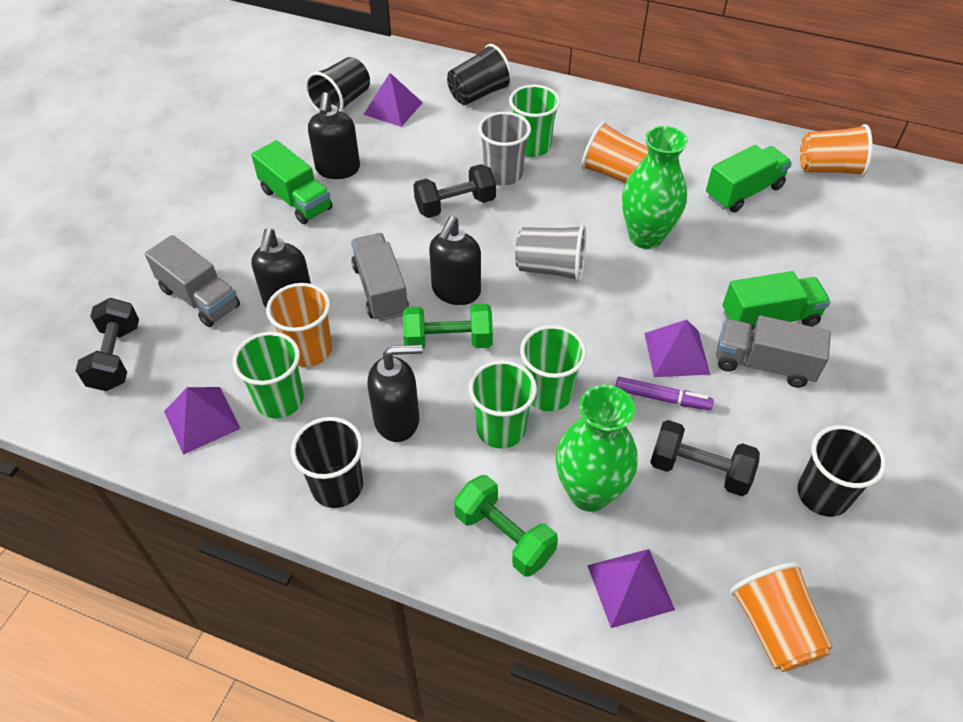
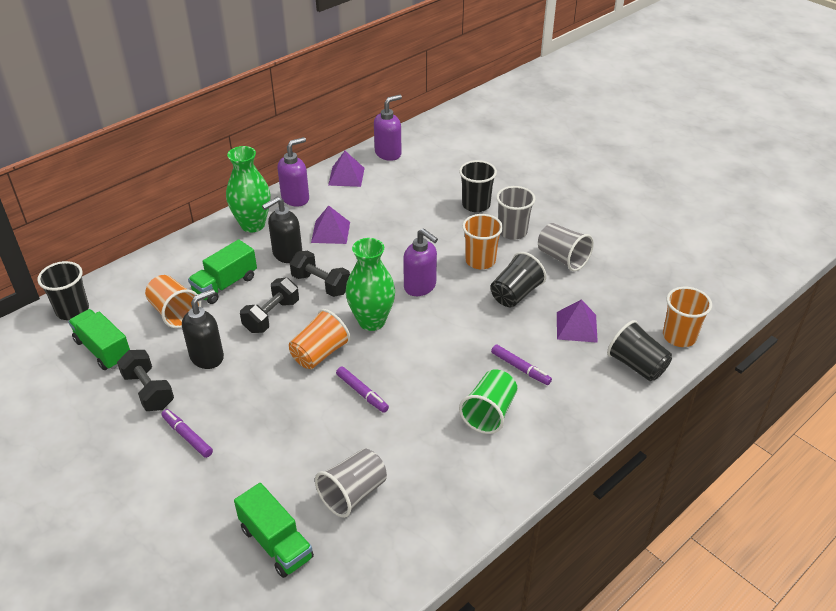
black soap dispenser: [251,228,311,308] [308,92,360,179] [367,344,422,442] [429,216,481,305] = 4 -> [182,289,224,369] [262,197,302,263] = 2
green cup: [232,332,304,418] [468,360,537,449] [509,85,560,157] [520,325,586,411] = 4 -> [459,369,518,434] = 1
green dumbbell: [403,304,493,350] [454,475,558,577] = 2 -> none = 0
grey cup: [478,112,531,186] [515,225,586,282] = 2 -> [315,448,387,518] [496,186,536,240] [538,223,594,271] = 3
grey truck: [145,235,240,327] [351,233,409,321] [716,315,831,388] = 3 -> none = 0
purple marker: [615,377,714,410] = 1 -> [162,409,213,458] [336,366,389,413] [491,344,552,385] = 3
purple pyramid: [164,387,241,455] [363,73,423,127] [587,549,675,628] [644,320,710,377] = 4 -> [311,205,350,244] [328,151,365,187] [557,299,598,343] = 3
purple soap dispenser: none = 0 -> [277,137,309,206] [374,95,402,161] [403,228,438,296] = 3

